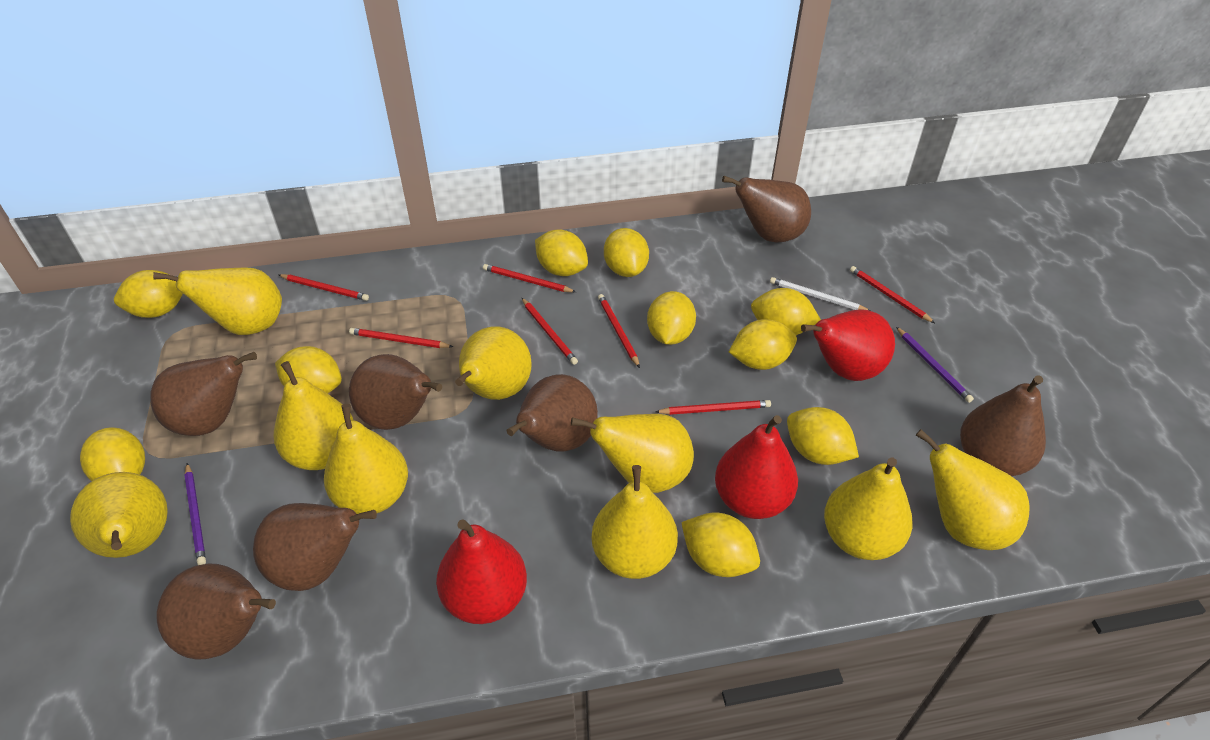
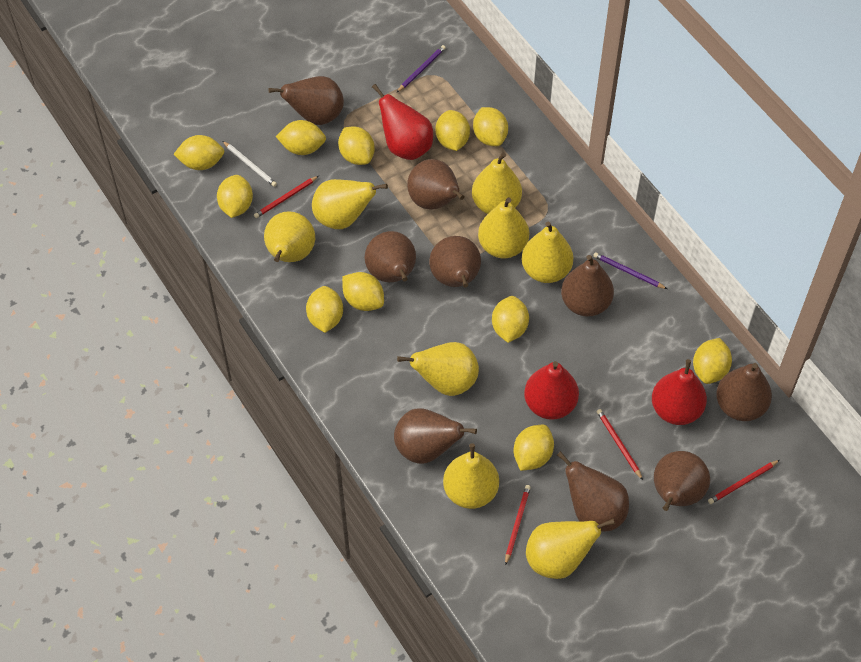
brown pear: [150,352,257,436] [157,564,276,660] [253,503,377,591] [349,354,442,430] [507,374,598,452] [722,176,811,243] [960,375,1046,476] = 7 -> [268,76,344,125] [364,231,416,282] [394,408,477,464] [407,159,464,210] [429,236,481,288] [557,451,629,532] [561,255,614,317] [654,451,710,511] [716,363,772,421] = 9
red pencil: [279,274,369,301] [349,328,453,348] [483,264,576,292] [522,298,578,365] [598,294,640,368] [655,400,771,415] [850,266,935,323] = 7 -> [254,176,319,218] [505,485,531,565] [597,409,643,480] [708,460,780,504] = 4
yellow lemon: [80,427,145,481] [114,270,183,318] [275,346,342,393] [535,229,588,276] [604,228,649,277] [647,291,696,345] [681,512,760,577] [729,319,797,370] [751,288,821,335] [787,407,859,465] = 10 -> [173,135,224,170] [217,175,253,218] [276,120,326,155] [306,286,343,333] [338,126,375,165] [342,272,384,311] [435,110,470,151] [473,107,508,146] [492,296,529,343] [514,425,554,471] [693,338,732,384] = 11
yellow pear: [70,472,168,558] [153,267,282,335] [274,361,353,470] [324,404,408,514] [455,326,532,400] [571,414,694,493] [592,465,678,579] [824,457,912,560] [916,429,1029,550] = 9 -> [264,211,315,262] [312,179,388,229] [397,342,479,396] [443,443,499,509] [472,152,522,214] [478,198,529,258] [522,221,573,283] [526,519,615,579] = 8

